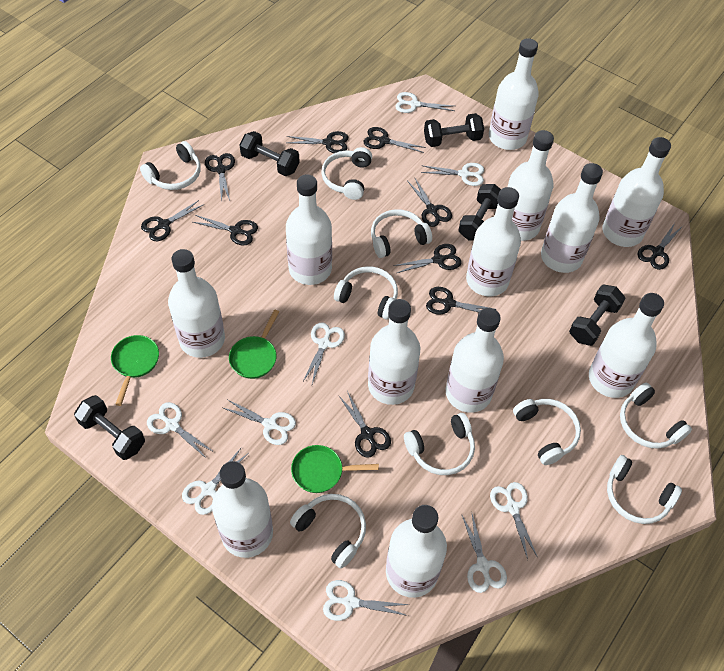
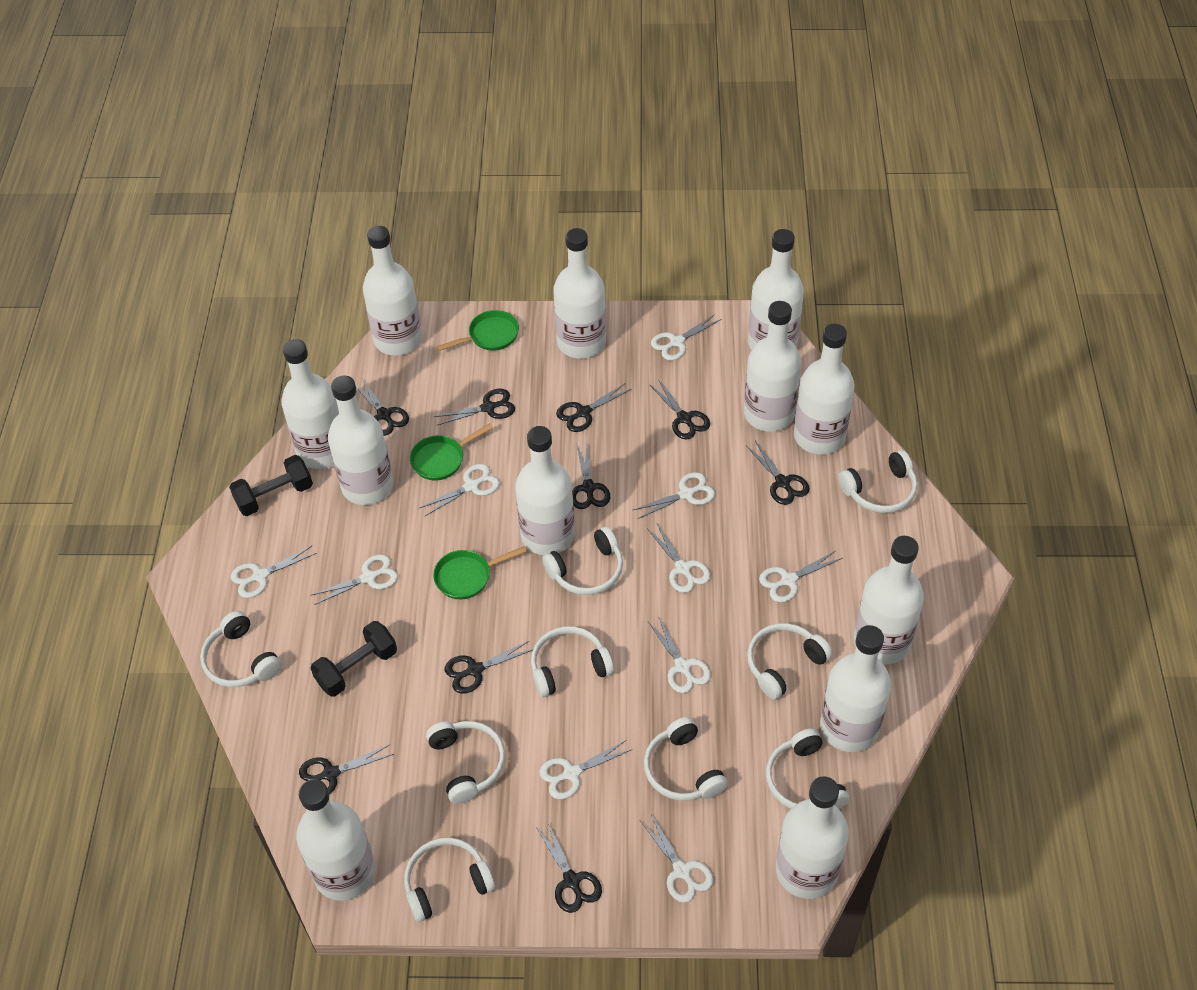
black dumbbell: [74,395,145,460] [240,131,300,176] [424,113,484,147] [458,184,501,240] [569,285,625,346] = 5 -> [229,455,313,516] [311,621,397,697] = 2
black scissors: [141,200,203,241] [193,215,258,246] [205,153,235,203] [287,131,348,153] [338,391,391,458] [363,127,426,153] [393,244,461,273] [407,177,452,227] [426,287,494,315] [637,223,683,270] = 10 -> [299,744,394,794] [355,377,409,436] [434,389,515,426] [445,641,533,694] [536,823,602,913] [556,383,631,432] [572,443,610,509] [649,381,710,439] [746,441,810,505] = 9
white scissors: [147,402,214,459] [182,447,249,515] [223,399,296,445] [302,323,345,384] [323,580,409,621] [395,92,454,113] [421,163,484,186] [461,514,507,593] [490,482,538,559] = 9 -> [231,546,317,598] [310,554,398,605] [420,464,500,516] [539,740,632,799] [632,472,715,519] [641,814,713,903] [647,524,710,593] [648,616,711,693] [651,314,722,361] [759,551,842,602] = 10

